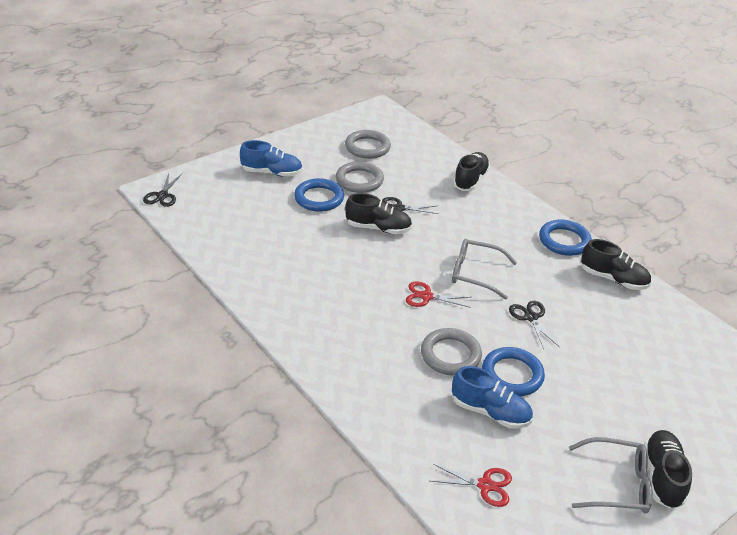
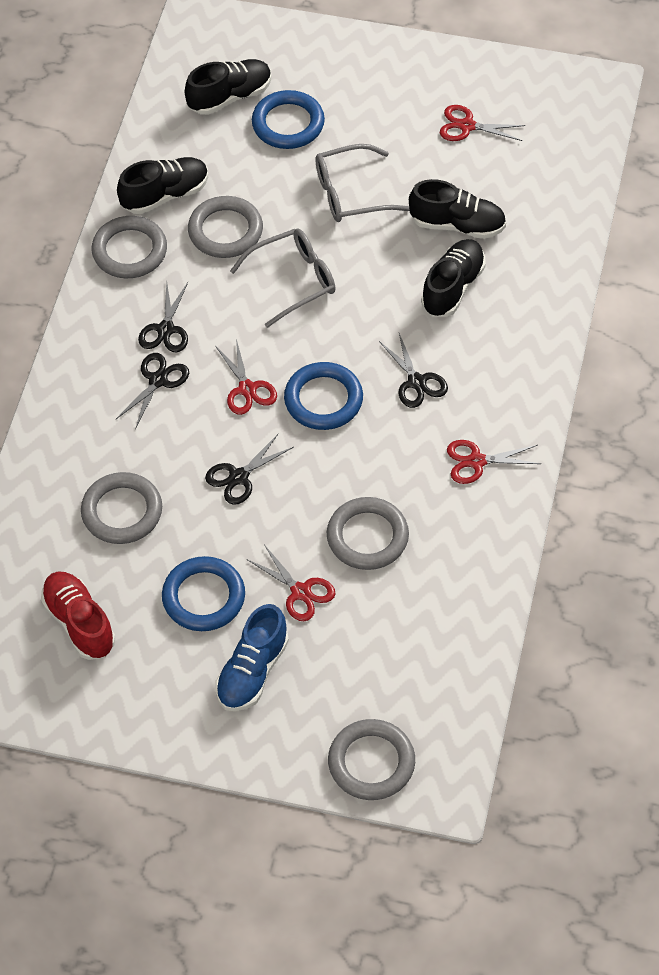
black scissors: [143,173,182,207] [382,197,439,214] [509,301,559,349] = 3 -> [116,353,189,429] [138,282,188,352] [205,434,294,505] [379,333,448,408] = 4
blue shoe: [240,140,303,177] [452,366,533,429] = 2 -> [216,604,289,711] = 1
grey ring: [336,161,384,193] [345,130,391,159] [421,328,482,376] = 3 -> [81,472,162,544] [92,216,167,278] [188,196,263,258] [327,497,409,570] [328,719,415,800] = 5
red scissors: [406,281,471,308] [431,464,512,507] = 2 -> [216,339,277,415] [247,546,336,621] [440,105,526,141] [447,440,541,484] = 4
red shoe: none = 0 -> [41,571,115,660] = 1

